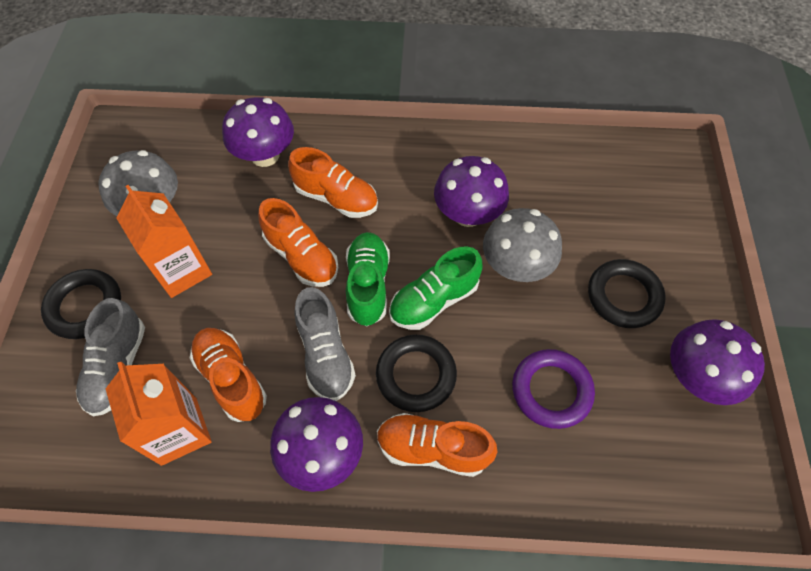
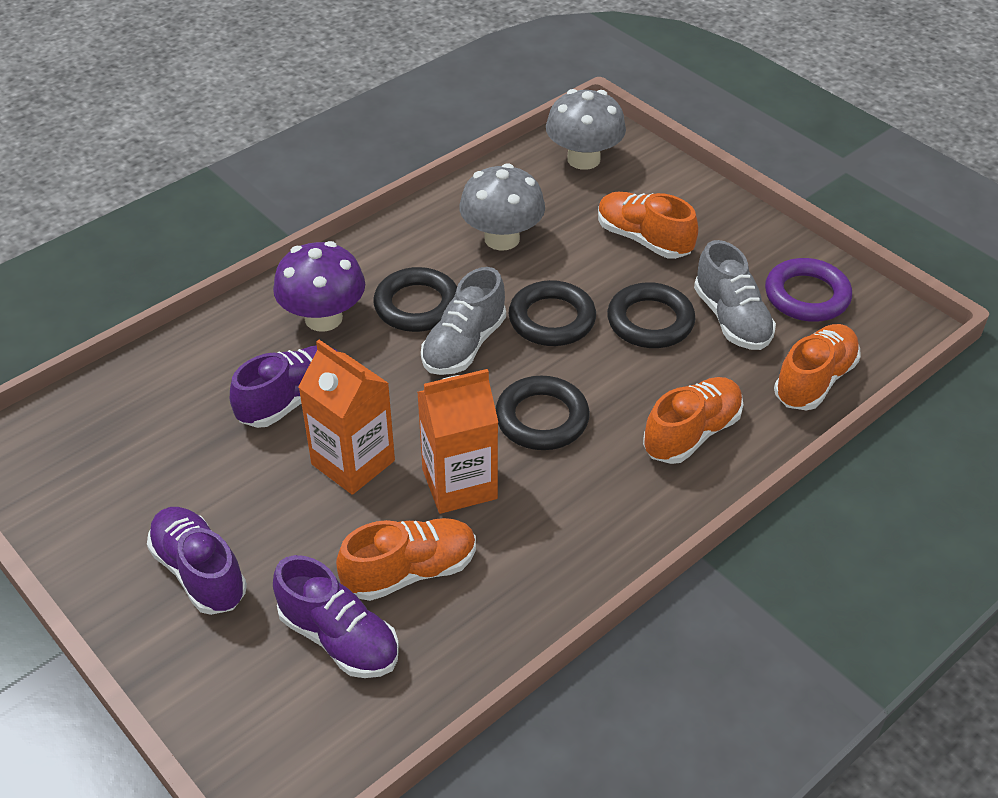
black ring: [41,269,121,339] [376,335,457,412] [588,259,666,328] = 3 -> [373,267,457,332] [496,376,590,450] [509,280,596,346] [607,282,696,348] = 4
green shoe: [346,232,390,326] [389,246,482,330] = 2 -> none = 0
purple mushroom: [222,97,294,167] [270,397,363,492] [434,156,509,227] [670,319,765,405] = 4 -> [273,241,365,332] = 1
purple shoe: none = 0 -> [147,507,247,615] [230,345,338,428] [273,555,399,678] = 3

